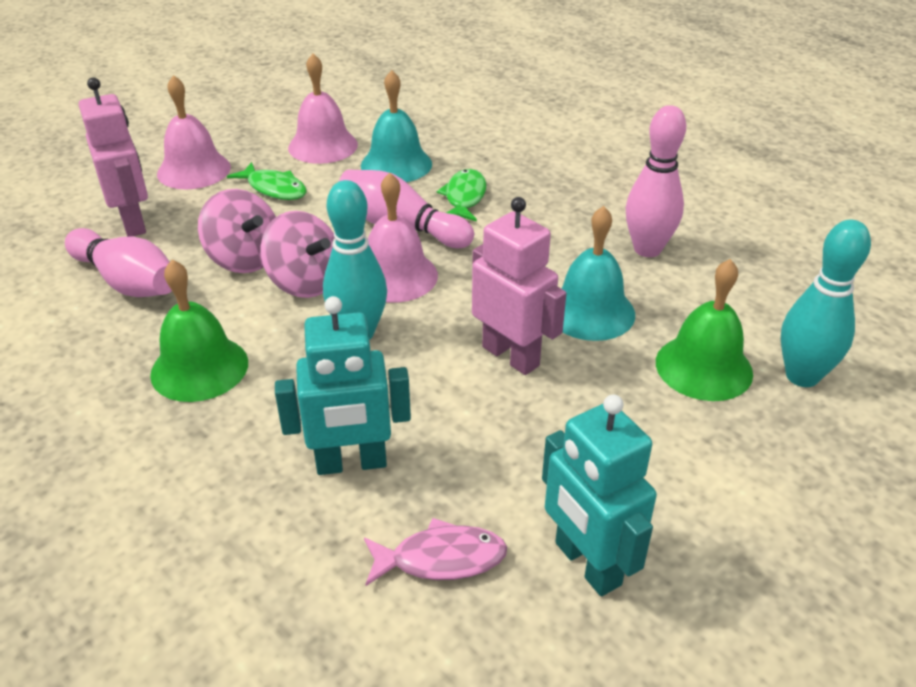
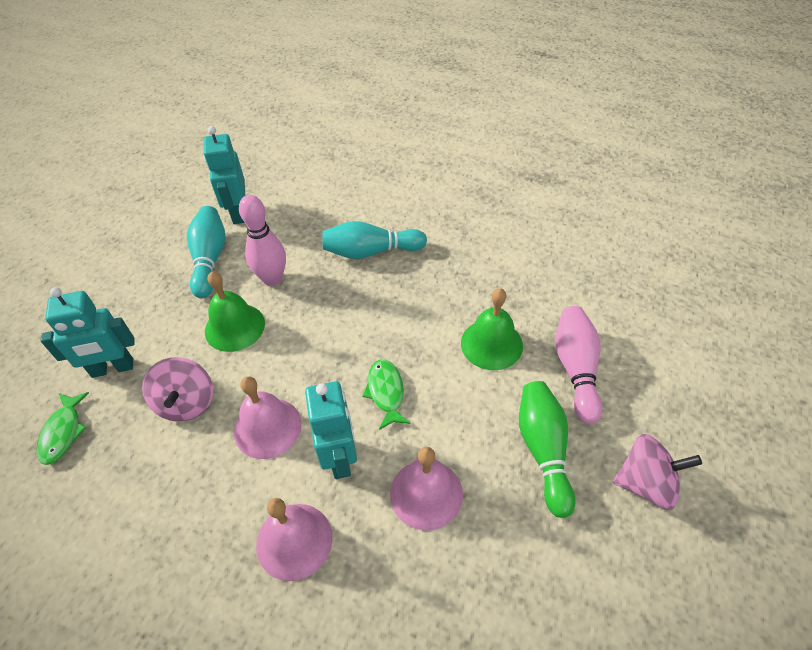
green bowling pin: none = 0 -> [519,381,576,518] = 1
pink bowling pin: [65,228,172,297] [339,169,474,248] [626,105,686,257] = 3 -> [239,195,286,286] [555,306,602,424] = 2
pink fish: [364,518,507,586] = 1 -> none = 0
pink robot: [79,77,148,237] [472,197,567,375] = 2 -> none = 0
turquoise bell: [361,70,432,182] [561,206,635,341] = 2 -> none = 0
turquoise robot: [275,296,411,475] [542,395,657,596] = 2 -> [41,287,135,378] [204,126,245,224] [305,381,357,479] = 3

